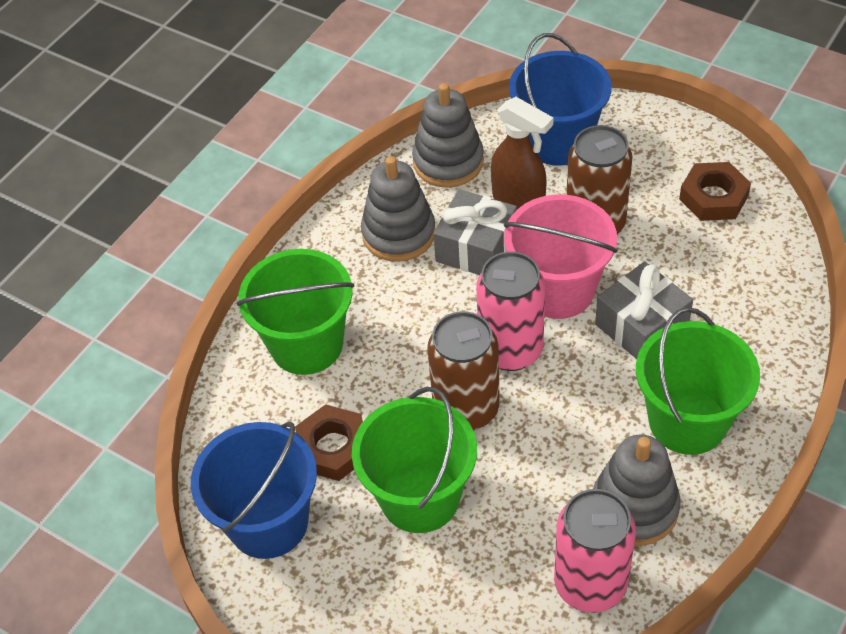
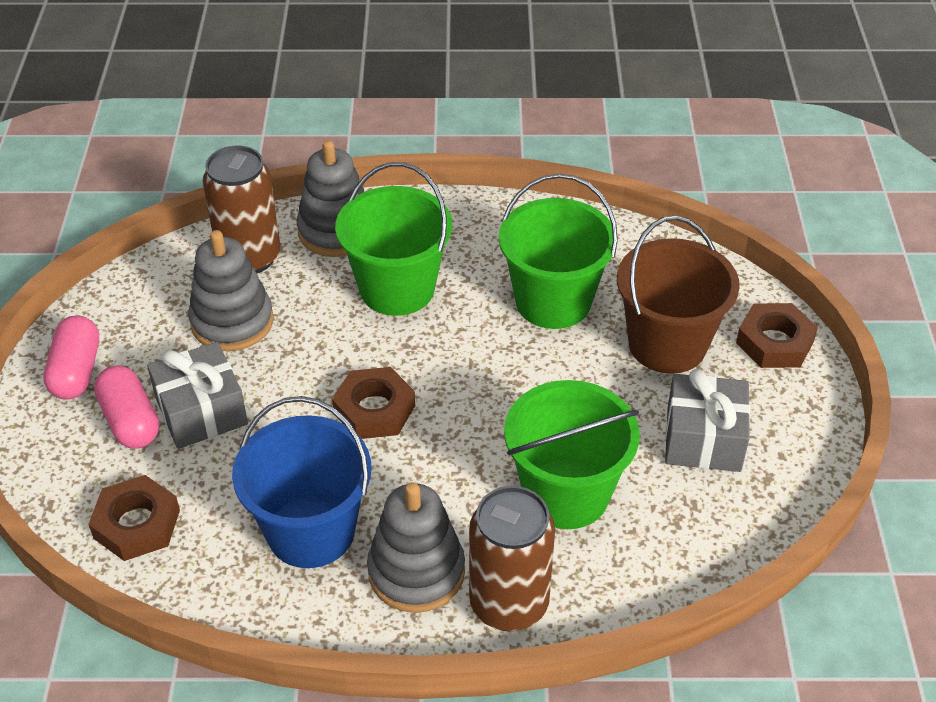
blue bucket: [191,422,317,559] [509,33,612,166] = 2 -> [232,396,371,568] = 1
brown bucket: none = 0 -> [617,216,740,374] = 1
brown nut: [295,404,363,481] [679,162,751,221] = 2 -> [88,475,180,561] [332,367,415,439] [736,303,818,368] = 3
brown spray bottle: [491,97,554,209] = 1 -> none = 0
pink bucket: [504,194,617,319] = 1 -> none = 0
pink can: [476,252,545,371] [554,489,636,613] = 2 -> none = 0
pink capsule: none = 0 -> [44,315,99,400] [94,365,159,449] = 2

